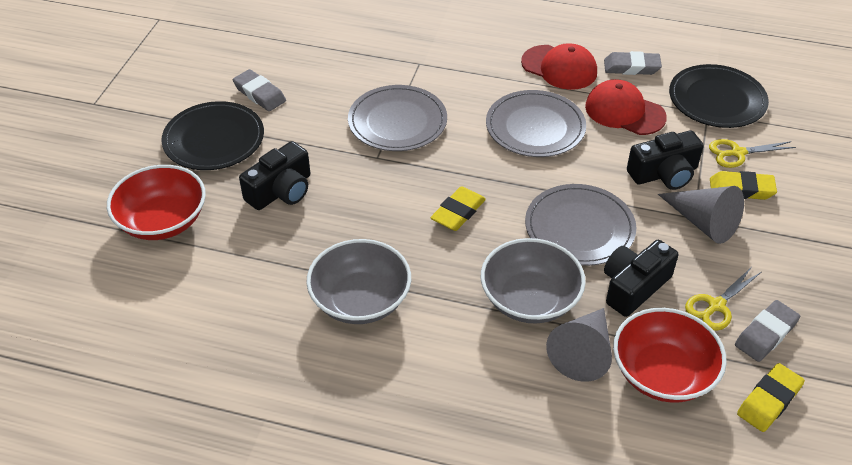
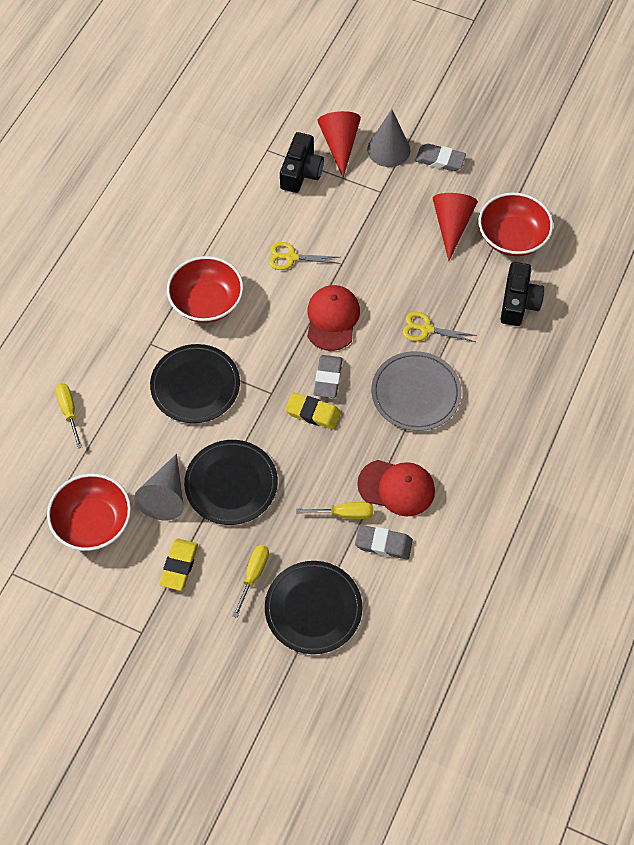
black camera: [239,141,310,210] [604,240,678,317] [627,131,704,190] = 3 -> [280,132,324,193] [500,262,544,326] = 2
black plate: [161,101,264,170] [669,64,769,128] = 2 -> [150,344,240,423] [184,440,278,525] [265,561,363,654] = 3
grey bowl: [306,239,411,324] [481,238,586,323] = 2 -> none = 0
grey plate: [348,85,447,151] [486,90,586,157] [525,184,636,266] = 3 -> [371,351,462,431] = 1
red bowl: [107,165,206,240] [613,308,727,403] = 2 -> [47,474,131,551] [167,256,244,323] [478,192,553,256] = 3
red cone: none = 0 -> [317,111,361,178] [433,193,478,261] = 2
yellow eraser: [430,186,486,231] [710,171,777,200] [737,363,805,432] = 3 -> [159,539,198,591] [285,393,341,430] = 2
yellow screwdriver: none = 0 -> [55,383,82,448] [233,545,269,618] [296,502,373,519] = 3

